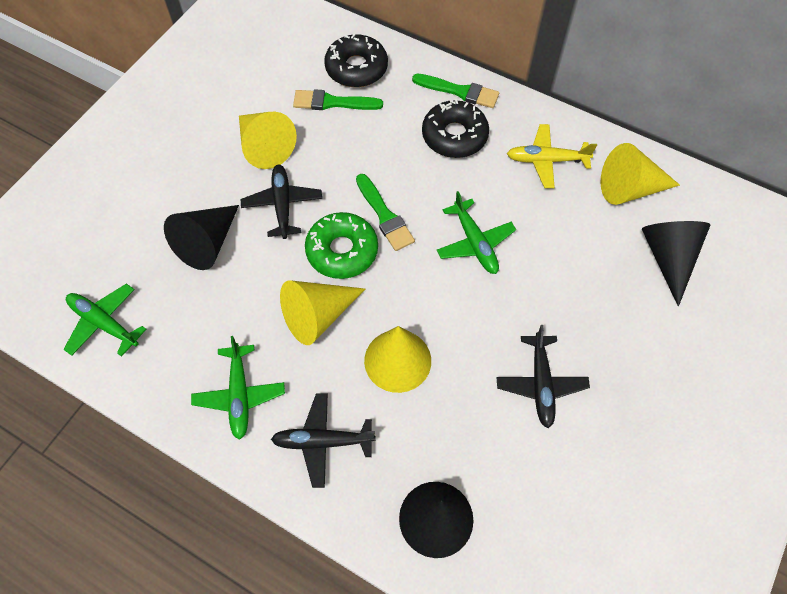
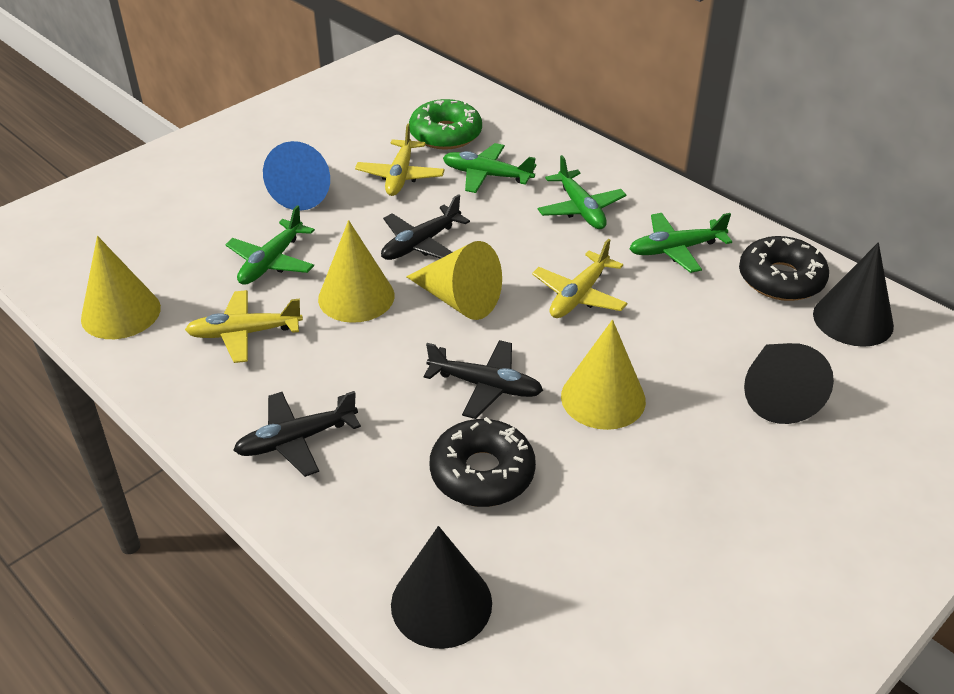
blue cone: none = 0 -> [263,141,330,211] = 1
green brush: [293,89,383,110] [356,174,415,251] [412,74,499,108] = 3 -> none = 0
green plane: [63,284,146,357] [191,336,285,440] [437,191,516,274] = 3 -> [225,205,315,285] [443,143,536,193] [538,155,626,229] [629,213,732,273] = 4
yellow plane: [507,124,597,188] = 1 -> [185,290,303,363] [355,123,445,196] [532,238,627,318] = 3

